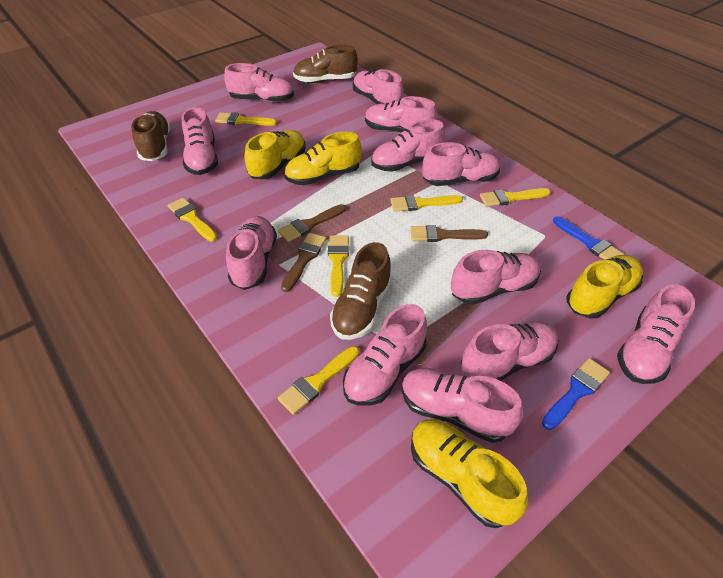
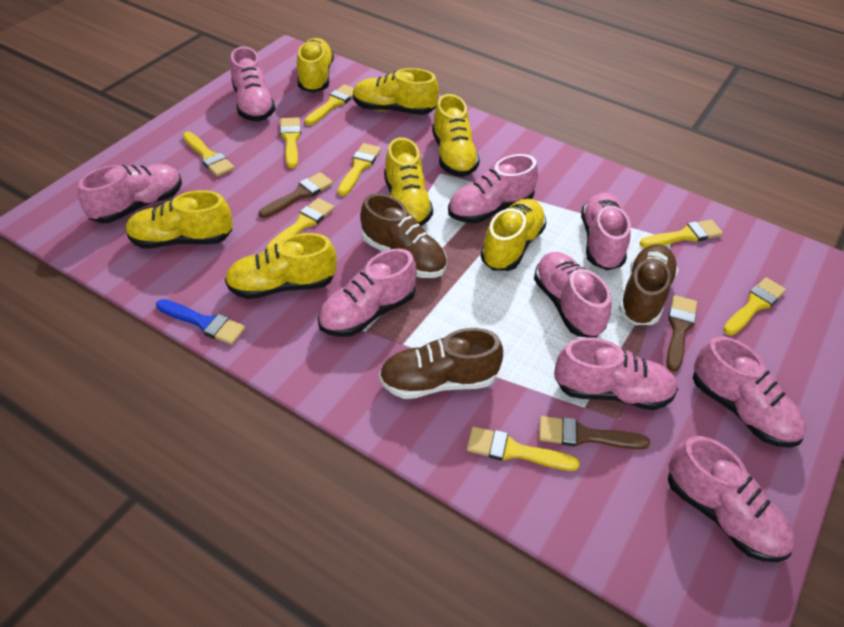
blue brush: [542,358,610,430] [553,217,625,260] = 2 -> [156,299,246,345] = 1
pink shoe: [182,107,218,175] [224,63,294,103] [226,216,277,290] [343,304,427,406] [353,69,404,104] [365,96,437,133] [371,119,445,172] [402,368,523,443] [422,142,501,186] [451,250,541,305] [461,321,558,381] [617,284,695,384] = 12 -> [78,164,182,223] [230,47,275,122] [318,249,417,337] [448,154,538,223] [534,252,611,338] [554,337,678,410] [581,192,631,270] [668,436,795,562] [693,336,807,448] = 9
yellow brush: [168,198,217,242] [215,112,277,126] [278,346,359,415] [328,235,349,297] [390,195,463,212] [480,188,551,207] = 6 -> [183,132,235,177] [266,198,335,249] [280,117,301,168] [305,84,354,125] [338,143,381,196] [467,426,580,471] [640,219,723,248] [723,277,786,335] = 8
yellow shoe: [244,130,306,179] [284,132,362,185] [411,419,528,528] [567,255,643,318] = 4 -> [125,190,233,248] [225,233,337,299] [297,38,334,93] [353,68,439,115] [384,137,433,226] [432,94,480,177] [480,199,546,271] = 7

